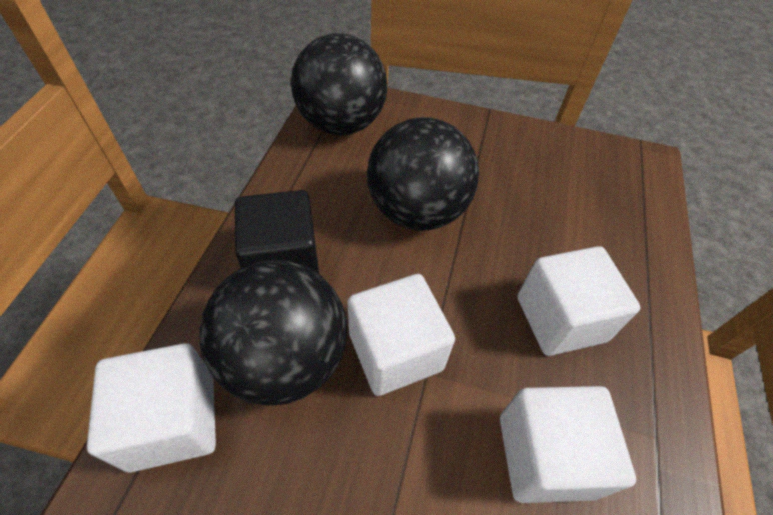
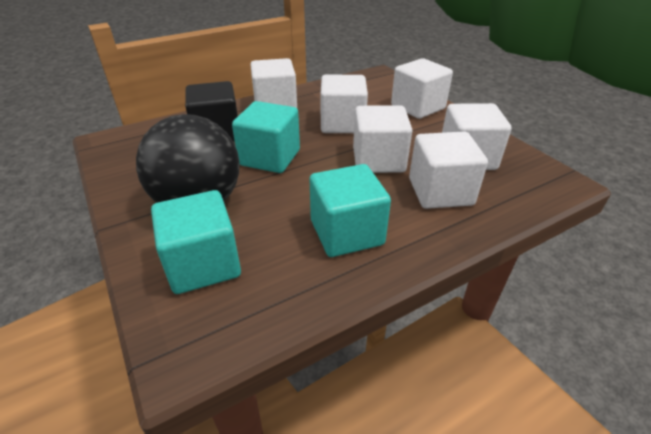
black ball: [200,260,347,406] [291,33,387,135] [367,117,479,231] = 3 -> [136,114,240,203] = 1
turquoise cube: none = 0 -> [151,190,241,294] [232,101,300,173] [310,164,391,257] = 3
white cube: [87,343,216,473] [347,274,455,396] [500,386,636,503] [517,246,640,356] = 4 -> [250,58,297,108] [320,75,368,133] [353,105,412,173] [391,58,453,119] [409,131,488,209] [442,103,512,170] = 6

